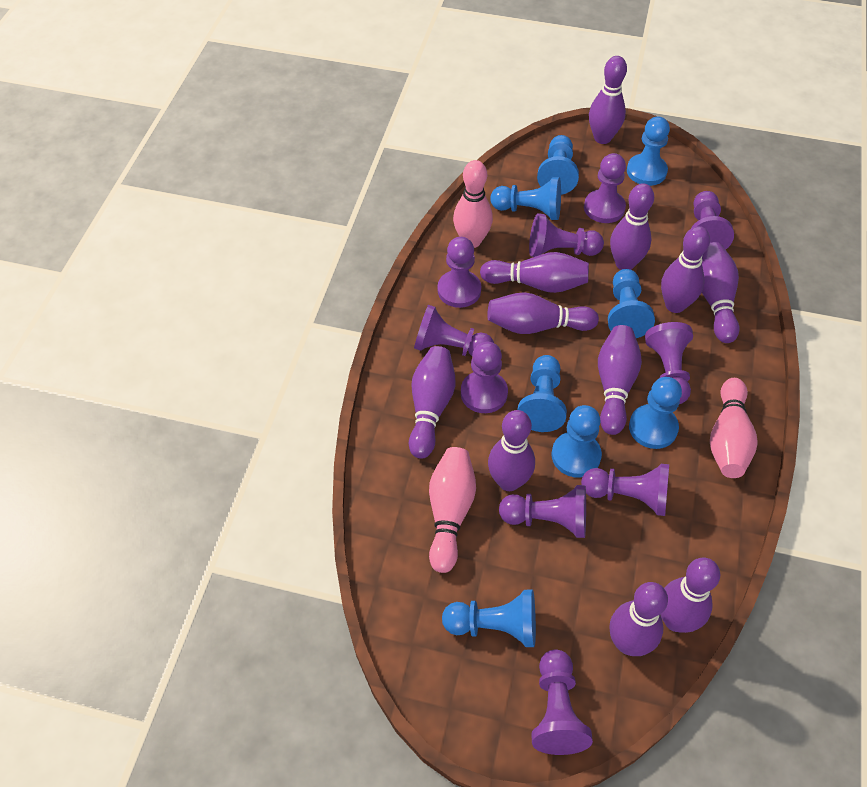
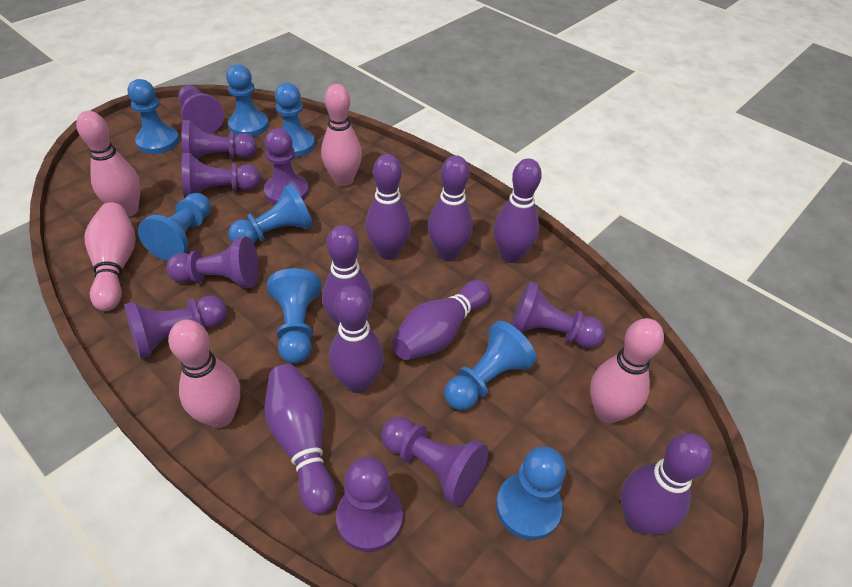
pink bowling pin: [429,447,476,573] [453,160,493,248] [710,378,758,478] = 3 -> [76,111,140,217] [85,202,136,311] [168,320,240,428] [321,84,362,186] [590,318,664,424] = 5
purple bowling pin: [409,346,455,459] [480,252,589,293] [487,292,599,334] [488,410,535,491] [589,56,627,144] [598,325,642,435] [609,582,668,656] [610,183,654,270] [660,557,720,633] [661,226,710,313] [702,242,739,343] = 11 -> [264,364,336,514] [322,225,373,327] [329,285,384,393] [365,154,411,260] [392,280,490,360] [428,155,473,261] [494,158,542,263] [621,433,712,534] = 8
purple pawn: [414,305,494,356] [438,237,481,308] [461,342,508,413] [499,485,586,538] [529,213,604,257] [531,649,593,755] [581,464,669,516] [584,153,626,223] [645,322,693,404] [691,191,734,250] = 10 -> [124,296,227,359] [166,237,259,288] [178,85,224,134] [182,120,257,159] [182,153,261,199] [264,128,309,205] [336,457,403,552] [381,417,488,506] [511,281,605,348] = 9

